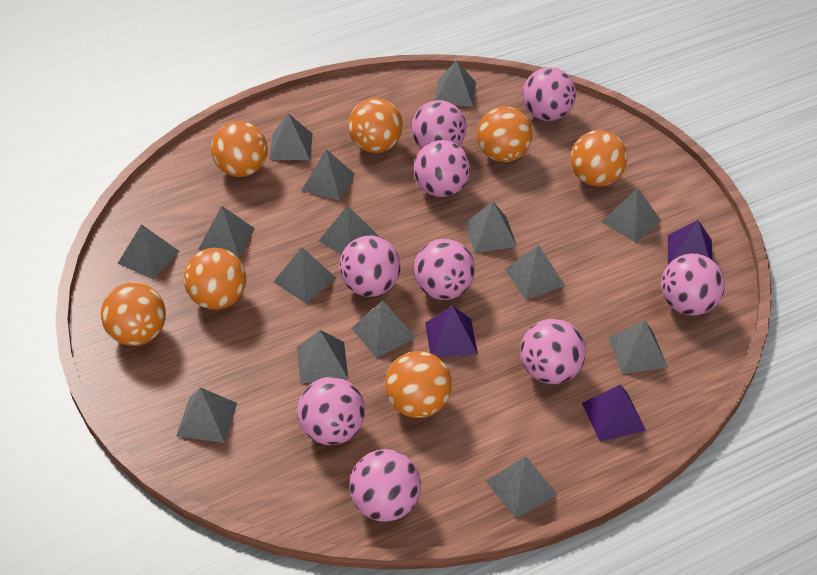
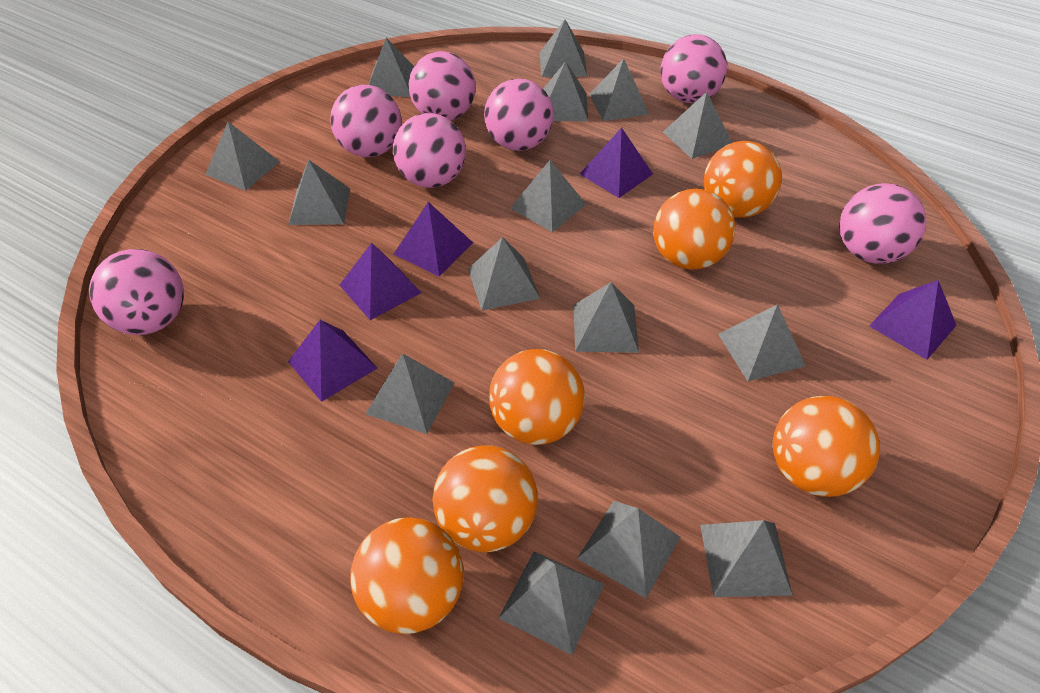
orange ball: [101,282,166,346] [184,248,246,310] [211,121,268,177] [348,98,403,153] [385,351,452,418] [477,107,532,162] [570,130,627,187] = 7 -> [350,517,464,634] [432,445,538,552] [489,349,585,445] [653,189,735,269] [704,141,782,218] [773,396,880,497] = 6
pink ball: [297,377,365,445] [339,235,401,297] [349,449,421,522] [411,100,466,149] [414,140,471,197] [414,239,475,300] [520,319,586,384] [522,67,576,121] [661,254,725,315] = 9 -> [89,249,184,335] [330,85,402,157] [393,113,466,188] [408,51,476,121] [484,79,554,151] [661,34,727,103] [839,183,926,264] = 7
purple pyramid: [425,306,478,358] [582,385,646,442] [668,220,712,265] = 3 -> [288,320,377,402] [339,243,421,320] [394,202,473,276] [580,127,653,198] [869,280,956,360] = 5

